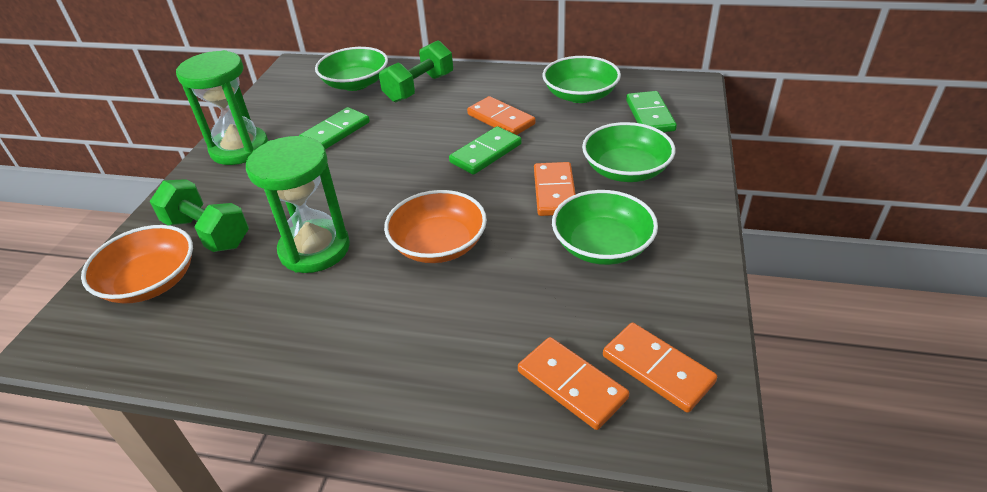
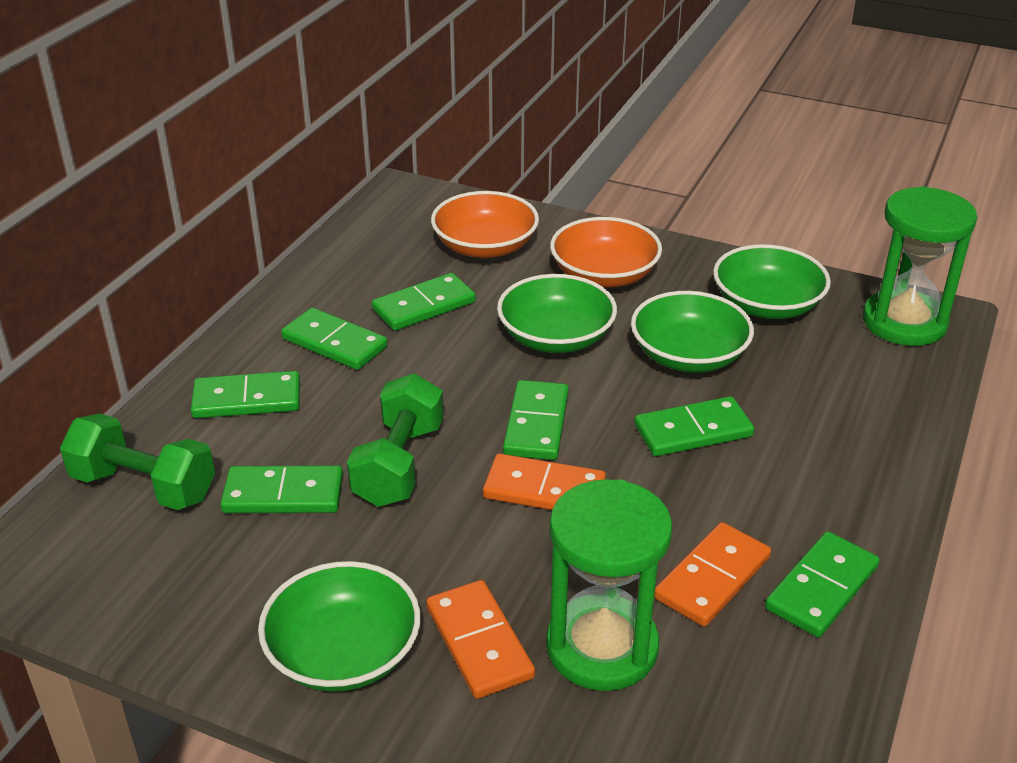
green domino: [299,107,370,149] [449,126,522,175] [626,91,677,132] = 3 -> [191,371,300,418] [220,466,343,513] [281,308,388,370] [372,273,476,331] [503,380,569,460] [634,396,754,456] [765,531,880,637] = 7
orange domino: [467,96,536,135] [518,337,629,430] [534,162,576,216] [603,323,717,413] = 4 -> [426,580,535,699] [483,454,606,510] [654,522,771,627] = 3

